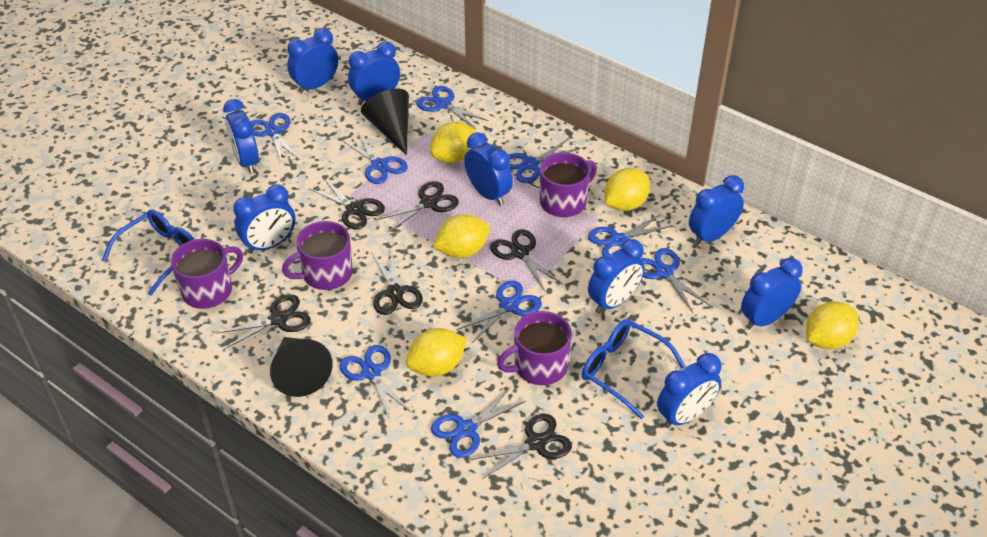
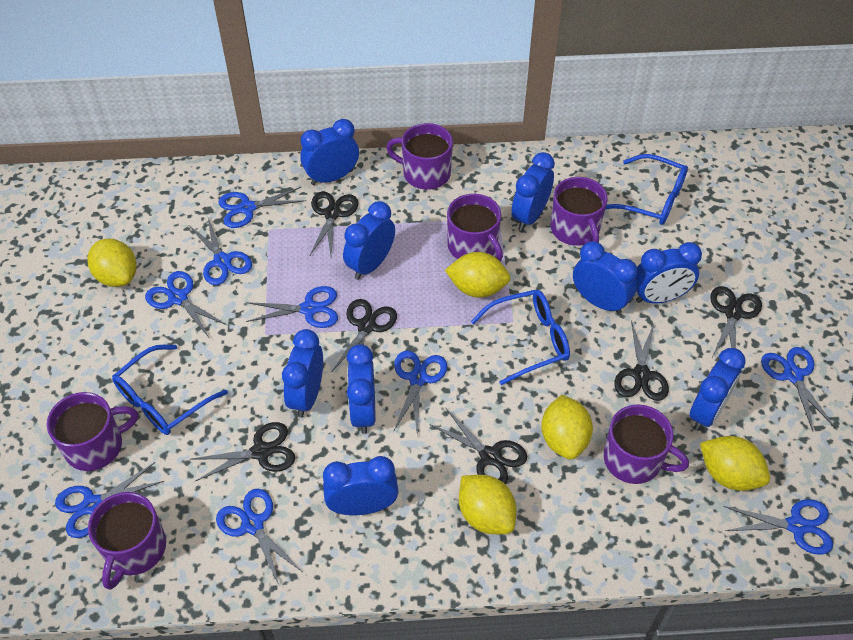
black cone: [270,337,333,397] [361,89,409,155] = 2 -> none = 0
blue glasses: [102,209,195,296] [582,319,686,419] = 2 -> [112,345,228,435] [471,290,570,385] [606,154,688,225] = 3
purple mug: [171,239,243,309] [282,221,353,290] [497,311,572,385] [540,152,597,217] = 4 -> [47,392,138,471] [88,492,166,590] [386,123,453,190] [447,194,503,262] [551,177,608,246] [604,404,689,484] = 6

